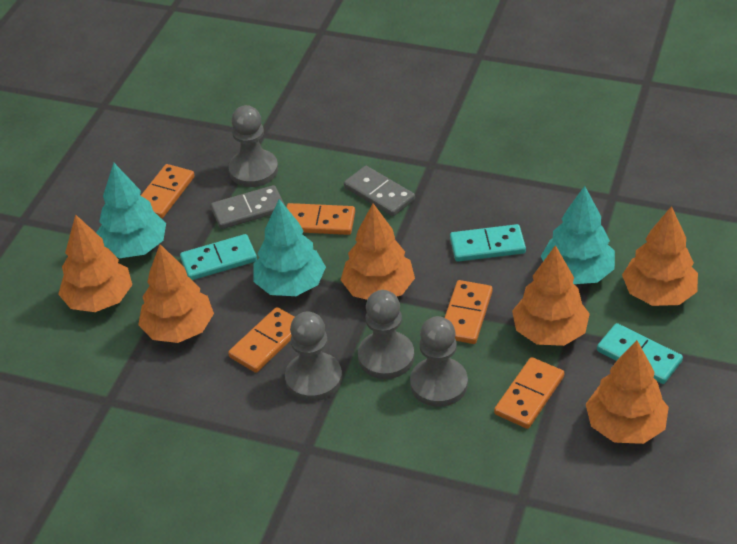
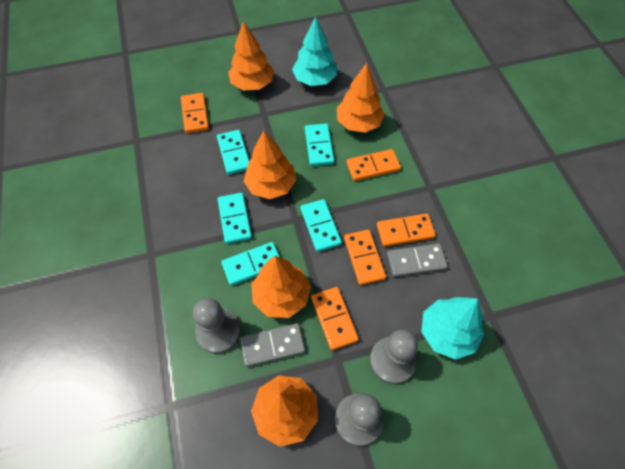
grey pawn: [229,105,278,187] [285,312,342,401] [358,290,414,379] [410,316,468,407] = 4 -> [192,298,241,354] [335,394,384,446] [370,330,418,384] = 3
orange tree: [58,214,132,312] [138,244,214,343] [341,203,415,300] [512,245,590,346] [586,340,669,444] [622,206,698,306] = 6 -> [228,21,274,91] [244,131,296,199] [251,256,311,318] [251,375,318,447] [337,63,385,133] = 5
turquoise domino: [180,234,257,280] [450,224,526,262] [597,323,683,384] = 3 -> [217,130,249,175] [218,193,252,244] [221,242,280,286] [300,199,342,252] [305,123,334,166] = 5
turquoise tree: [96,163,166,258] [253,199,326,296] [541,186,615,284] = 3 -> [292,16,337,86] [421,297,484,360] = 2

